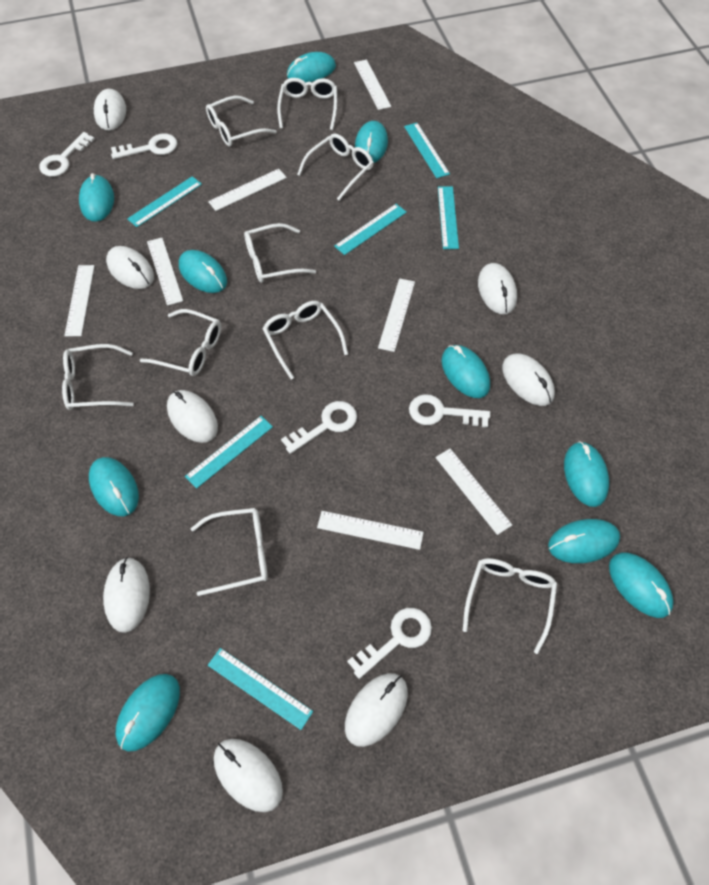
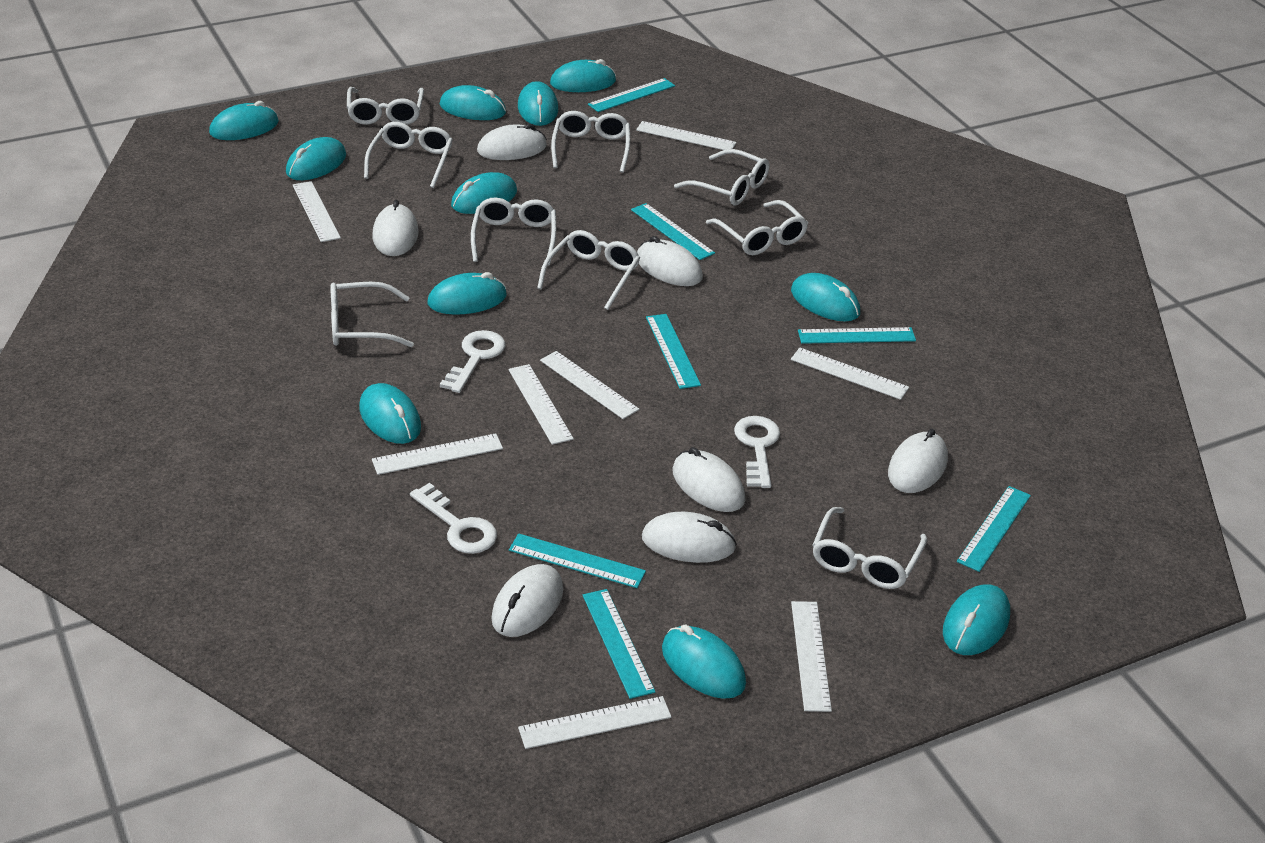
turquoise mouse: [79,173,114,222] [89,457,139,516] [116,674,180,751] [179,250,227,293] [287,52,336,82] [355,121,388,163] [441,345,490,398] [548,519,620,563] [564,441,609,507] [609,552,674,618] = 10 -> [209,101,279,140] [286,137,346,180] [359,383,421,444] [427,272,507,315] [440,85,506,120] [451,172,517,214] [518,81,558,126] [550,59,616,92] [662,625,746,699] [791,273,860,321] [943,584,1010,655] = 11
turquoise ruler: [127,176,202,227] [185,416,273,488] [208,648,313,730] [334,204,407,255] [404,123,450,178] [438,186,459,249] = 6 -> [509,533,646,588] [583,589,655,699] [588,78,675,112] [631,203,715,260] [646,314,701,389] [798,327,916,344] [957,486,1031,572] = 7
white key: [39,132,95,177] [111,134,177,159] [281,401,357,454] [347,608,432,679] [409,394,490,428] = 5 -> [410,483,497,554] [440,330,505,393] [734,416,780,488] = 3
white mouse: [94,89,126,130] [103,557,150,633] [106,246,154,289] [167,390,218,443] [214,739,283,812] [345,673,408,747] [478,263,517,314] [502,353,555,406] = 8 -> [373,200,418,256] [477,124,547,160] [491,564,563,637] [637,236,703,286] [642,512,737,563] [672,447,745,512] [888,429,948,493] = 7
white ruler: [64,265,94,336] [147,238,183,306] [208,169,287,211] [317,511,424,550] [354,59,391,110] [378,278,415,352] [435,449,512,535] = 7 -> [293,181,341,242] [372,433,503,475] [508,364,574,445] [518,696,671,749] [540,351,639,419] [636,121,736,150] [791,348,909,400] [791,601,832,712] = 8

